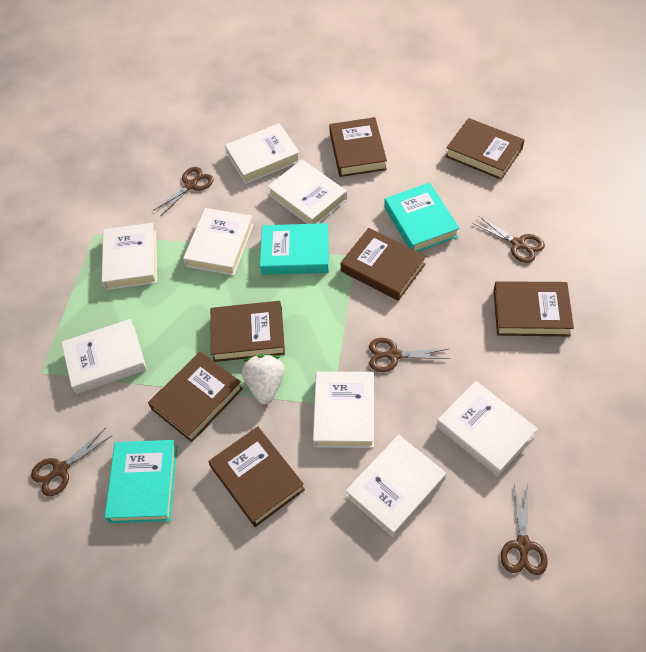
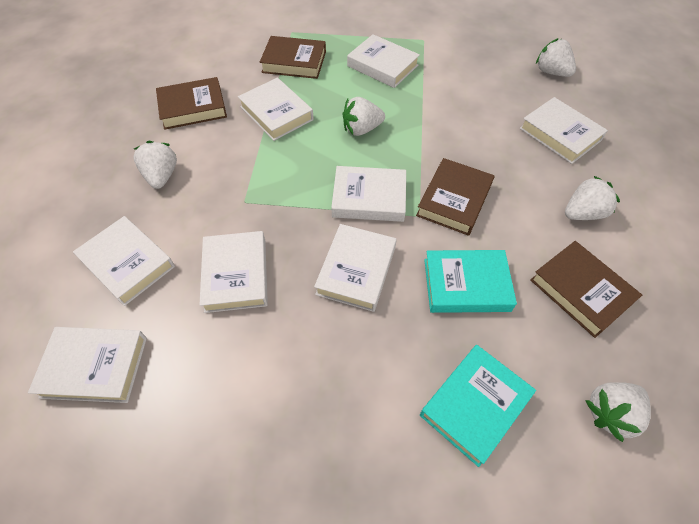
brown book: [148,351,243,442] [208,426,305,527] [210,301,285,362] [329,117,387,177] [340,228,426,301] [445,118,524,180] [493,281,574,336] = 7 -> [156,77,227,130] [260,36,326,79] [416,158,494,236] [530,241,642,338] = 4
brown scissors: [31,428,112,496] [153,167,213,216] [369,338,450,372] [473,216,545,263] [501,484,548,575] = 5 -> none = 0
turquoise book: [104,440,177,523] [260,223,329,275] [384,183,460,252] = 3 -> [420,345,536,467] [424,250,517,313] = 2
white strawberry: [242,354,285,405] = 1 -> [134,141,177,189] [343,97,385,136] [536,38,576,77] [565,176,620,220] [585,382,651,442] = 5

